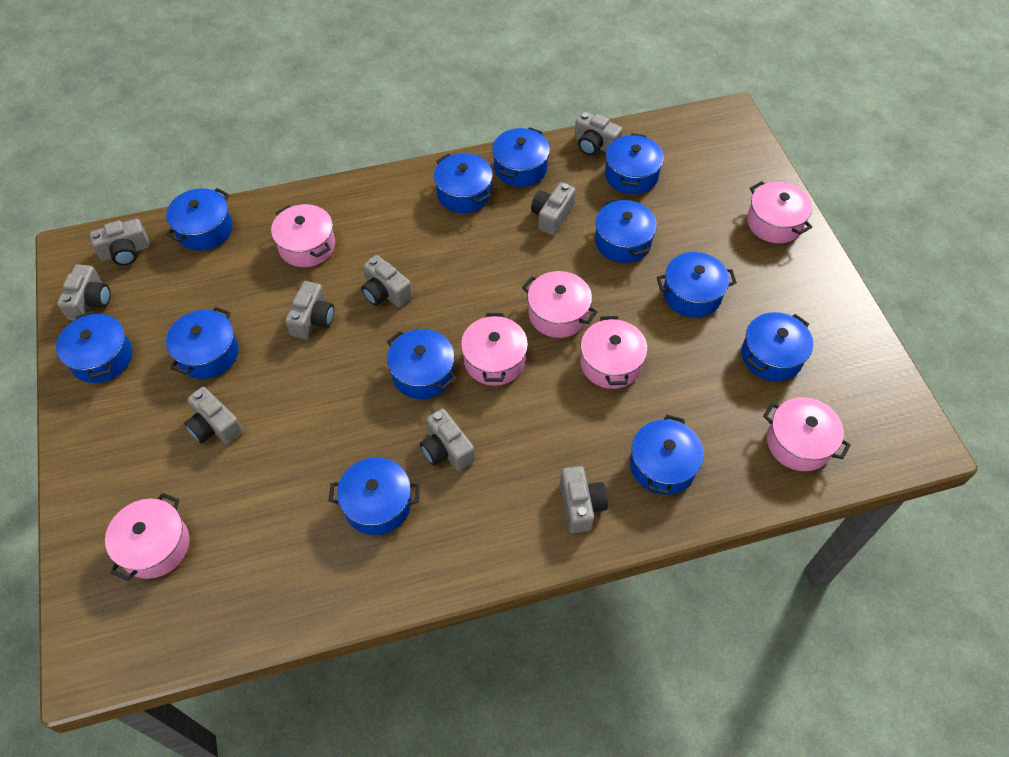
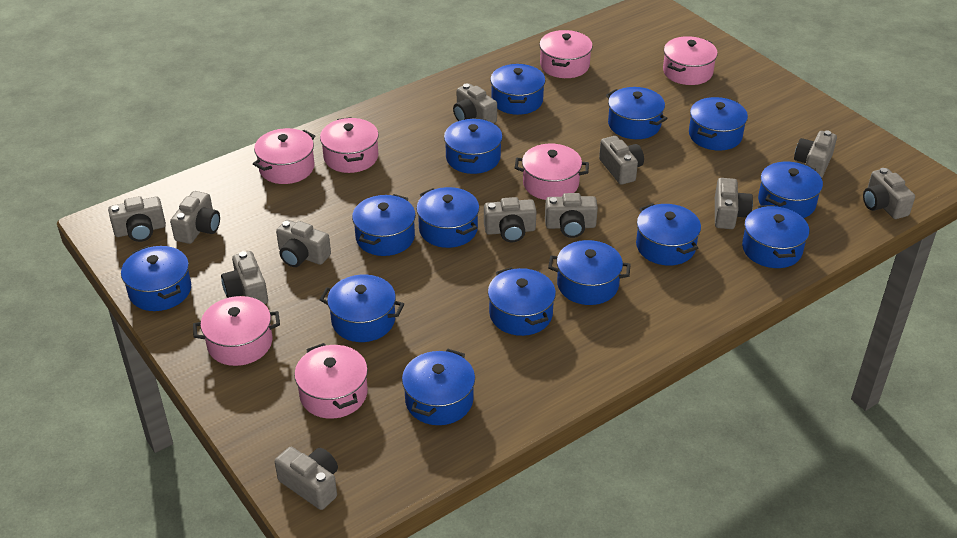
blue pot: [56,311,133,383] [166,188,233,251] [166,307,239,379] [329,457,420,535] [387,329,456,399] [434,153,493,213] [492,127,550,187] [595,198,657,263] [605,133,664,194] [630,415,704,495] [657,252,737,318] [742,312,813,381] = 12 -> [121,246,191,311] [320,275,404,342] [352,194,416,256] [402,349,475,425] [416,187,479,248] [444,118,503,174] [488,267,556,336] [490,64,546,115] [548,240,631,305] [606,87,668,139] [636,203,701,265] [689,97,748,151] [742,205,809,268] [758,162,823,218] = 14
grey camera: [57,264,111,321] [89,219,150,266] [184,387,243,445] [285,281,334,339] [361,255,412,307] [420,409,475,471] [531,182,576,235] [560,466,608,533] [574,111,623,156] = 9 -> [108,196,166,242] [170,191,220,244] [221,251,268,304] [275,447,338,510] [276,220,331,267] [453,83,497,123] [484,197,536,242] [545,193,598,238] [599,136,644,185] [715,178,753,229] [794,131,837,178] [863,168,915,219] = 12

